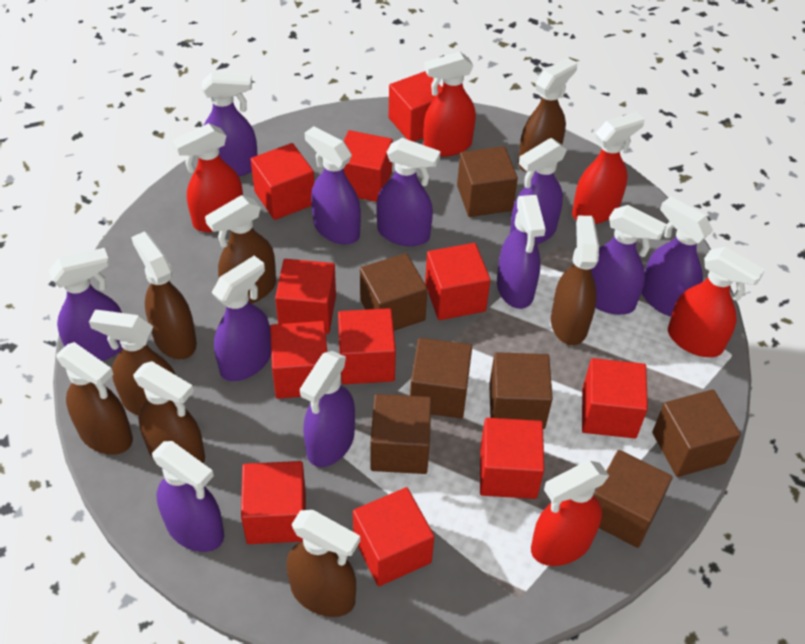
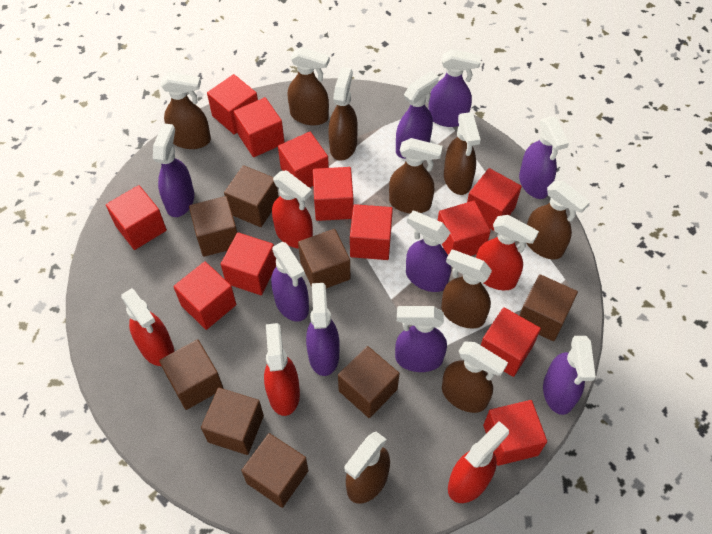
brown cube: [360,253,428,331] [371,394,431,474] [410,338,472,418] [457,146,518,217] [489,352,553,429] [594,450,673,548] [652,389,741,477] = 7 -> [159,339,224,410] [189,196,237,257] [201,388,264,455] [224,165,279,227] [241,433,308,508] [298,229,350,288] [338,346,399,418] [519,274,578,341] = 8
brown spray bottle: [56,342,133,455] [89,310,176,416] [131,231,197,359] [133,361,205,463] [205,195,276,304] [286,510,360,617] [518,58,577,173] [551,216,599,345] = 8 -> [160,72,211,149] [287,47,330,125] [328,67,358,161] [344,432,390,504] [389,138,443,214] [441,250,492,329] [442,341,508,413] [444,112,481,195] [527,181,590,259] = 9
purple spray bottle: [49,248,122,361] [152,441,224,552] [202,72,257,176] [212,256,271,381] [300,351,355,467] [305,126,361,245] [376,138,440,246] [497,195,546,309] [510,138,567,245] [591,205,667,315] [642,196,713,316] = 11 -> [153,123,194,217] [271,242,309,322] [306,283,340,376] [395,306,447,372] [396,71,439,159] [406,211,451,292] [428,49,482,127] [519,117,569,199] [543,336,596,415] = 9
red cube: [241,461,306,544] [251,143,314,220] [270,321,327,399] [275,259,336,334] [338,308,396,384] [344,130,393,202] [353,487,435,586] [389,71,442,142] [425,243,490,320] [480,418,544,499] [582,358,648,438] = 11 -> [106,185,167,250] [173,261,236,330] [207,74,258,134] [221,232,276,295] [233,97,285,157] [278,132,329,188] [313,167,353,221] [350,204,393,260] [438,201,491,256] [467,168,522,231] [481,307,541,377] [483,400,547,466] = 12

